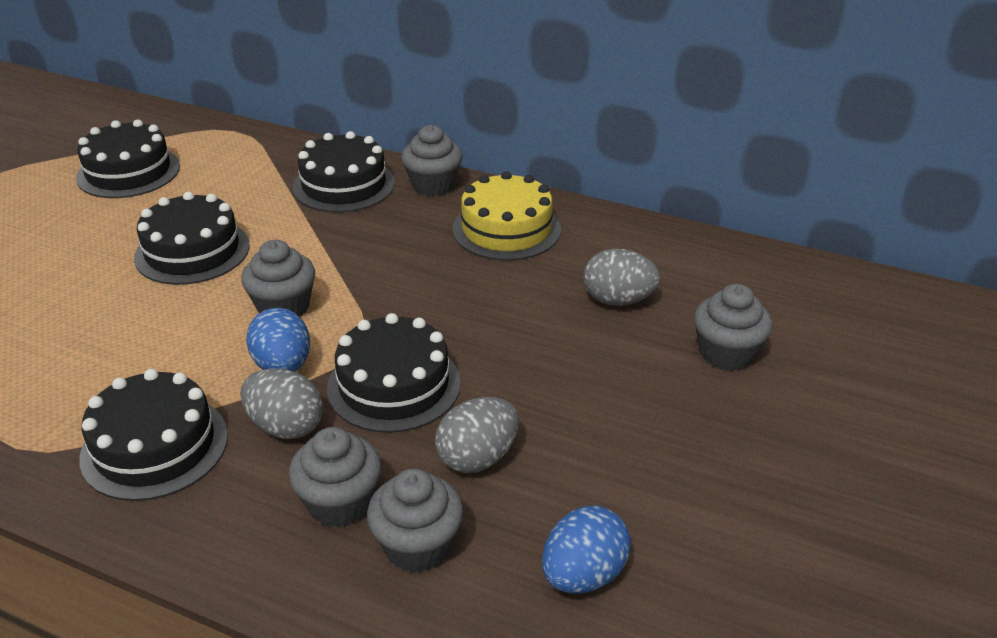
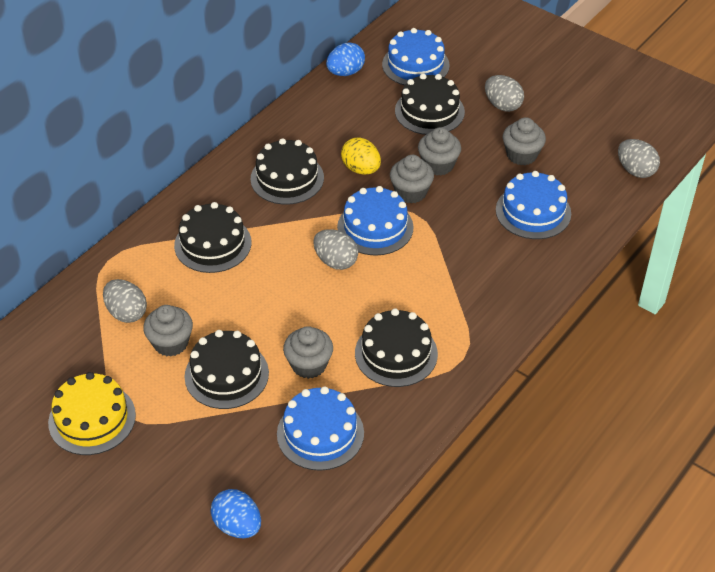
blue cake: none = 0 -> [277,386,364,471] [337,186,414,255] [382,28,450,85] [496,171,571,239] = 4
grey egg: [240,368,323,439] [435,397,519,473] [584,249,660,306] = 3 -> [103,279,147,323] [313,229,358,270] [485,75,524,112] [618,139,660,178] = 4
yellow egg: none = 0 -> [341,137,381,175] = 1

